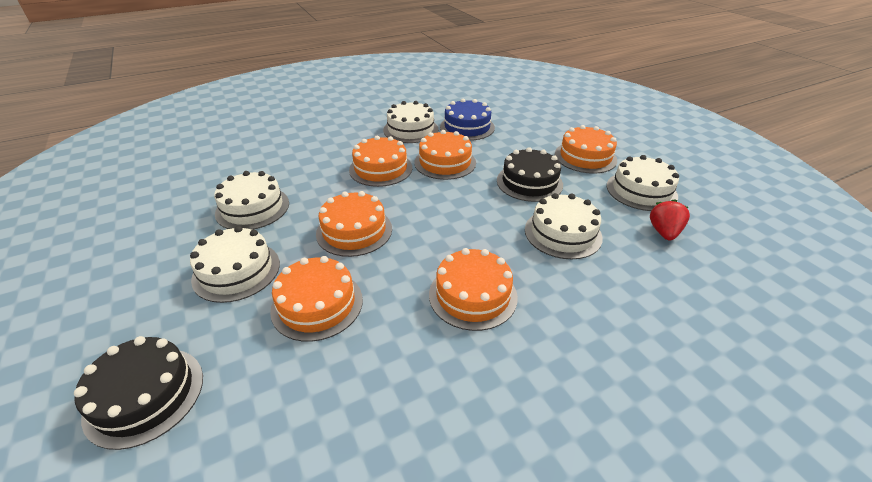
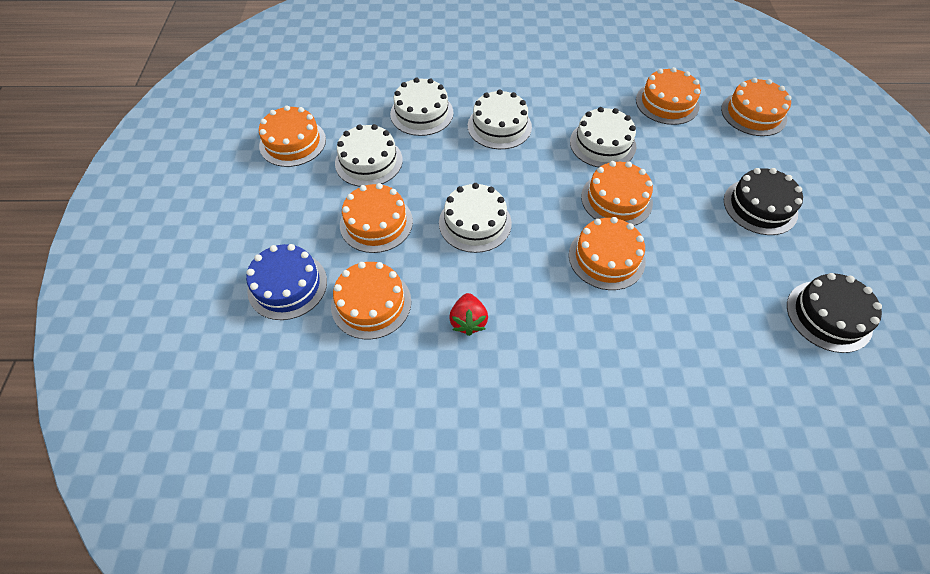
orange cake: [270,256,363,342] [316,191,392,257] [349,136,412,187] [414,130,476,180] [429,248,518,331] [555,125,617,174] = 6 -> [259,105,326,167] [331,262,411,339] [340,183,413,253] [569,217,645,290] [581,161,653,226] [636,67,701,125] [721,78,791,136] = 7

